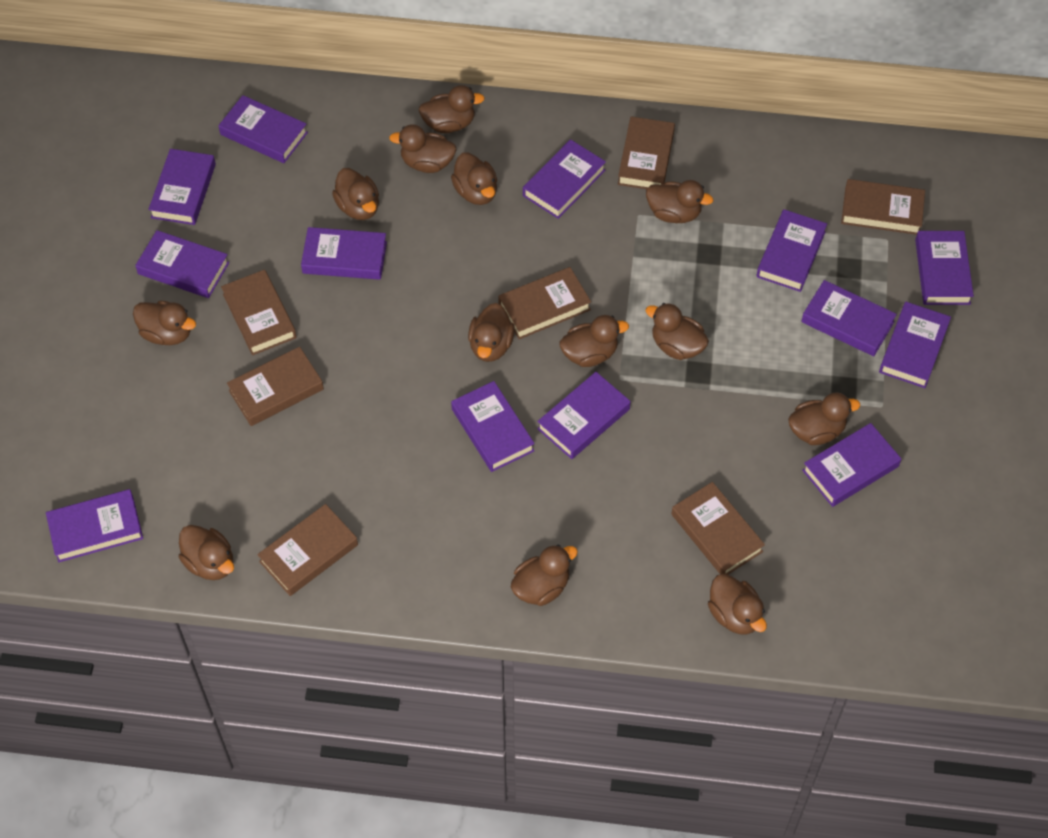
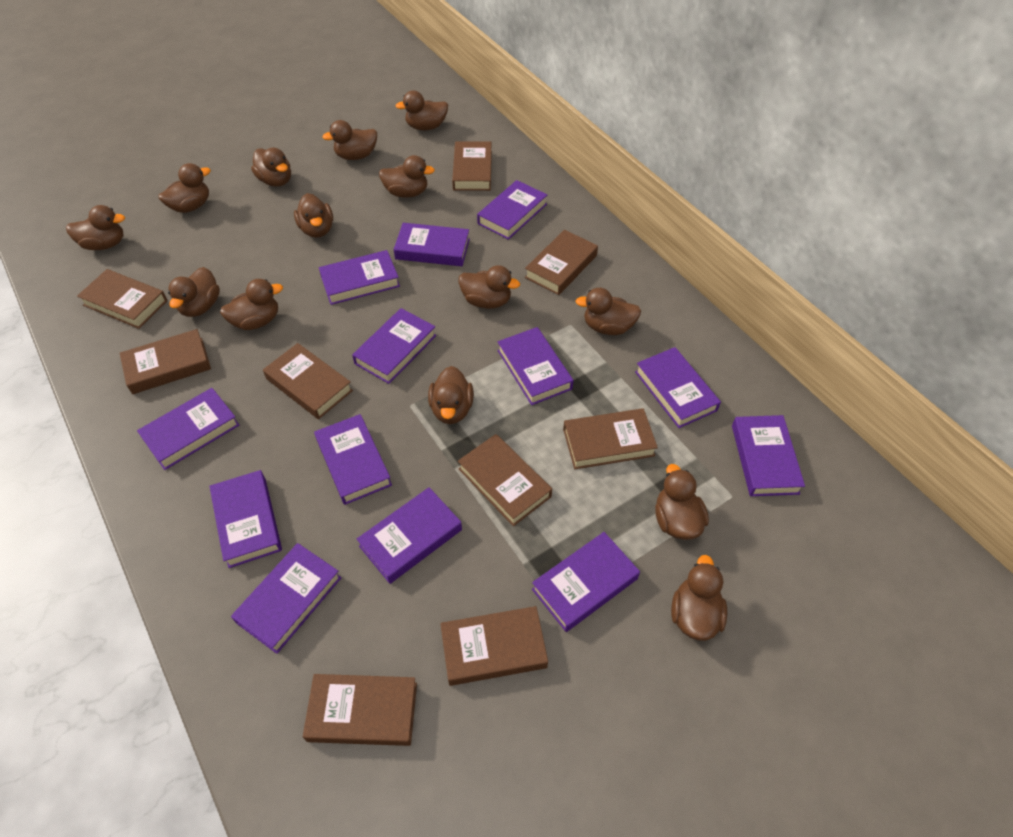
brown book: [221,270,296,355] [227,347,324,426] [257,504,358,596] [498,267,591,339] [618,116,675,189] [671,482,765,575] [841,179,925,235] = 7 -> [77,269,168,329] [120,329,211,394] [263,343,353,419] [303,674,417,746] [440,606,548,686] [452,141,492,191] [458,434,552,526] [525,230,598,295] [563,408,658,469] = 9
brown duck: [133,301,196,345] [179,525,234,580] [332,168,379,220] [389,124,457,173] [419,85,485,133] [451,152,497,205] [468,303,515,362] [511,545,578,606] [559,315,629,367] [645,303,709,360] [646,180,713,223] [708,574,767,635] [788,393,860,445] = 13 -> [66,205,125,250] [159,163,211,213] [168,267,220,317] [220,279,283,330] [251,147,291,187] [294,193,333,238] [322,120,377,160] [379,155,435,198] [396,90,448,131] [428,366,474,424] [458,265,520,309] [576,288,641,335] [655,464,709,540] [671,555,727,641] = 14

